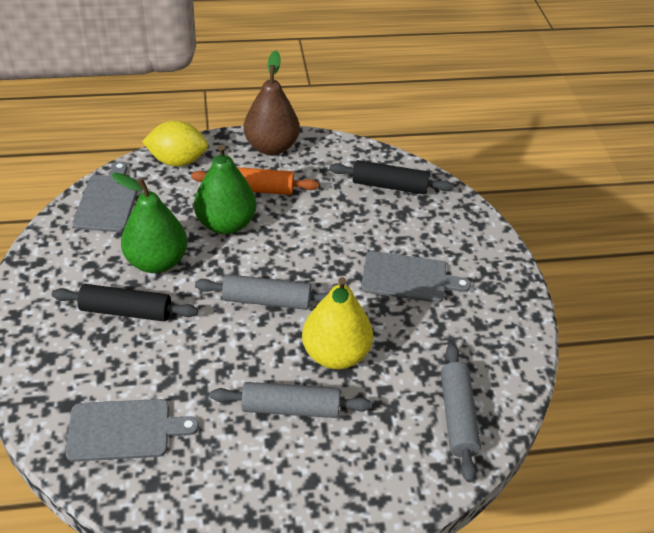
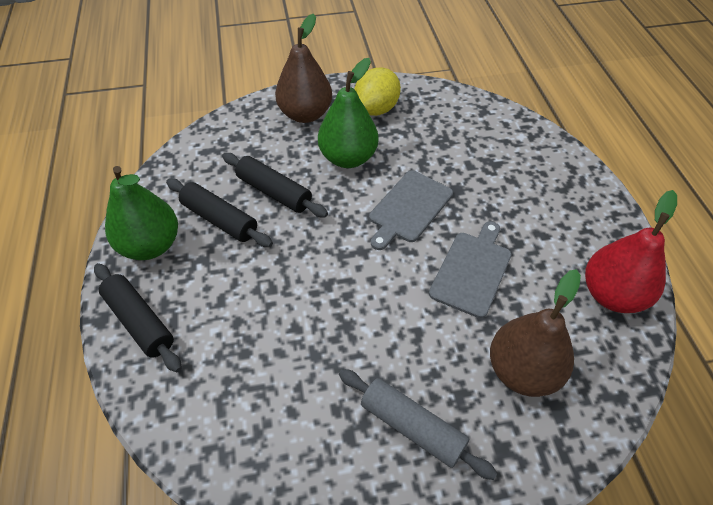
black rolling pin: [52,284,198,321] [329,160,454,195] = 2 -> [94,263,182,372] [166,179,273,247] [222,153,328,217] = 3
brown pear: [244,51,300,155] = 1 -> [275,14,332,123] [490,269,581,397] = 2
grey cutting board: [66,399,199,462] [72,161,138,232] [361,251,471,303] = 3 -> [369,170,453,250] [429,221,511,318] = 2
grey rolling pin: [195,274,329,310] [210,382,372,418] [441,343,481,483] = 3 -> [339,369,497,480] = 1
orange rolling pin: [191,167,319,195] = 1 -> none = 0
red pear: none = 0 -> [585,190,677,313] = 1
yellow pear: [302,277,373,369] = 1 -> none = 0

